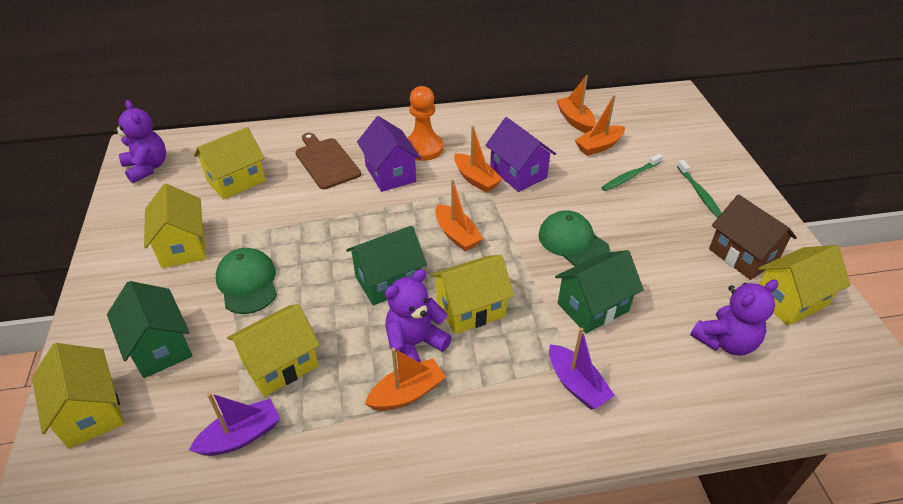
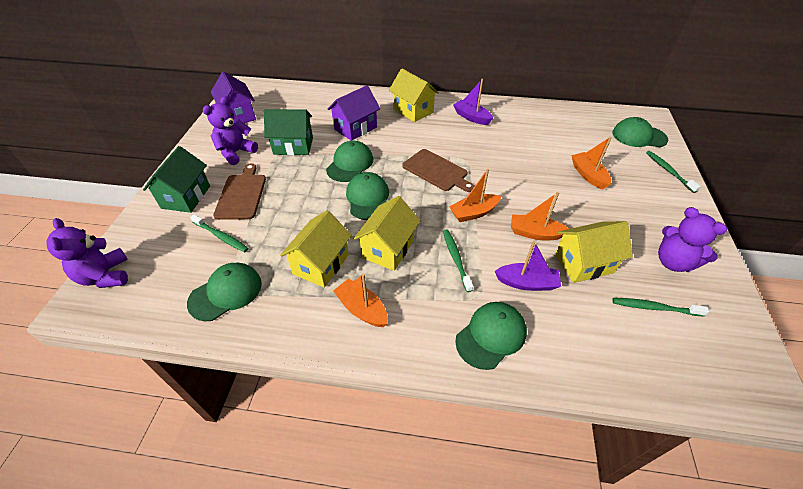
brown cutting board: [295,133,361,189] = 1 -> [213,163,266,220] [402,149,474,192] = 2
brown house: [709,194,797,280] = 1 -> none = 0
green cap: [216,248,277,314] [538,210,610,266] = 2 -> [187,263,262,321] [326,141,373,182] [346,172,389,220] [455,302,527,370] [612,117,668,147] = 5
green house: [107,281,192,378] [346,226,427,305] [555,250,644,334] = 3 -> [143,146,210,213] [264,109,313,155] = 2
green toothbrush: [601,154,663,191] [677,160,721,218] = 2 -> [190,214,249,252] [443,229,473,292] [612,298,709,317] [646,151,701,193] = 4
orange boat: [365,348,446,411] [435,179,483,251] [454,126,502,193] [556,75,595,133] [575,95,625,156] = 5 -> [333,274,388,327] [449,169,501,222] [511,192,569,241] [571,137,612,190] = 4
orange pawn: [407,86,444,161] = 1 -> none = 0
yellow house: [32,343,124,449] [144,184,206,268] [194,127,266,200] [227,304,320,397] [430,255,514,334] [758,245,851,326] = 6 -> [280,211,352,288] [354,196,421,271] [389,68,439,122] [555,221,633,283] = 4

